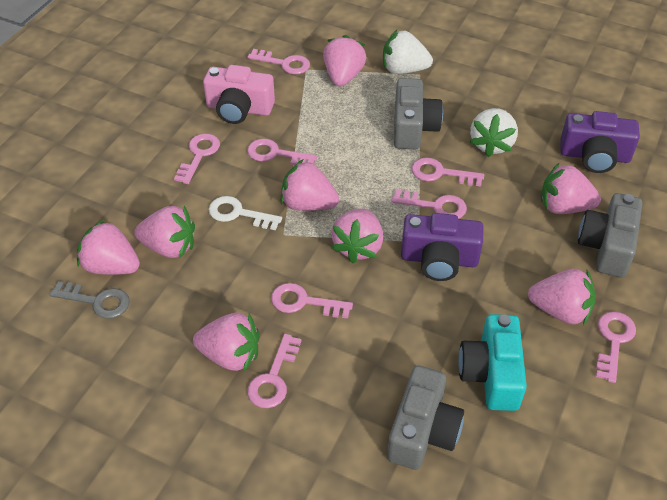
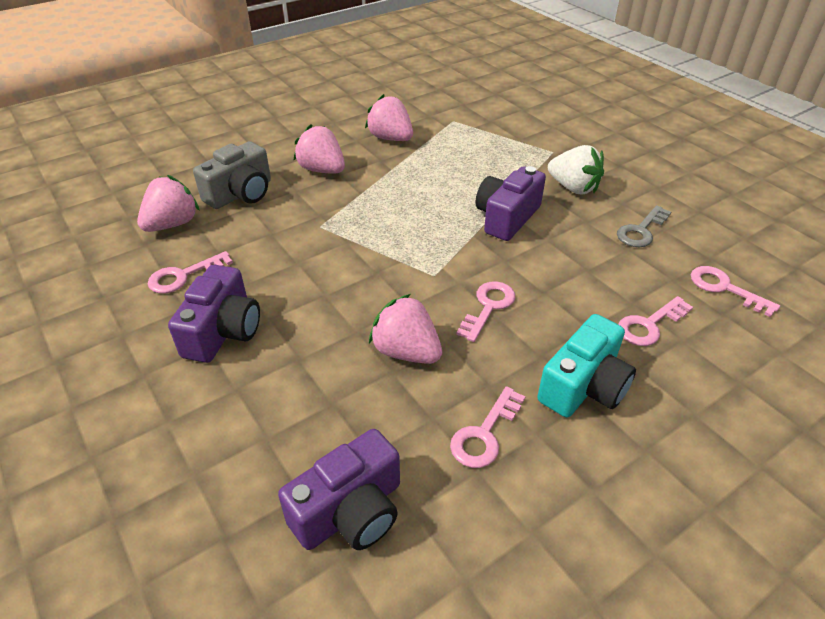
grey camera: [387,365,464,470] [394,78,443,149] [578,193,642,278] = 3 -> [193,141,271,209] = 1
pink camera: [203,65,275,124] = 1 -> none = 0
pink key: [174,133,220,184] [247,138,317,165] [247,334,302,408] [248,49,310,74] [271,283,353,319] [392,189,467,219] [411,157,484,187] [596,311,636,383] = 8 -> [148,251,233,294] [450,386,526,468] [456,281,515,342] [618,296,693,346] [691,266,780,317] = 5
pink strawberry: [77,219,140,275] [134,206,195,258] [193,313,260,371] [280,159,339,211] [323,35,366,87] [331,209,383,263] [528,269,596,326] [541,162,601,214] = 8 -> [137,175,200,232] [293,124,345,174] [365,94,413,141] [369,294,442,364] = 4
purple camera: [401,213,484,281] [560,111,640,173] = 2 -> [168,265,260,363] [278,429,400,550] [476,166,546,241] = 3
white key: [209,196,282,230] = 1 -> none = 0
white strawberry: [383,30,433,74] [470,108,518,157] = 2 -> [548,145,604,194] = 1

